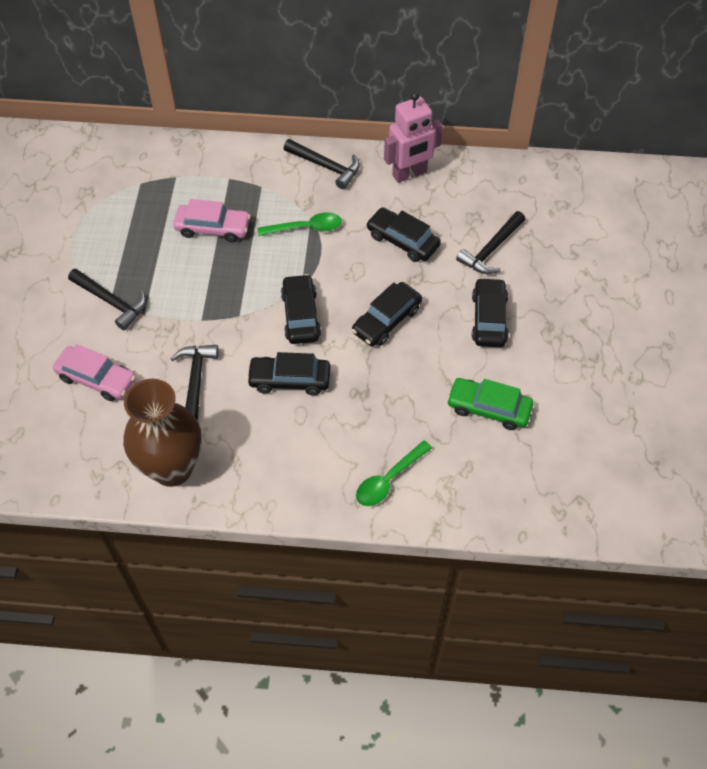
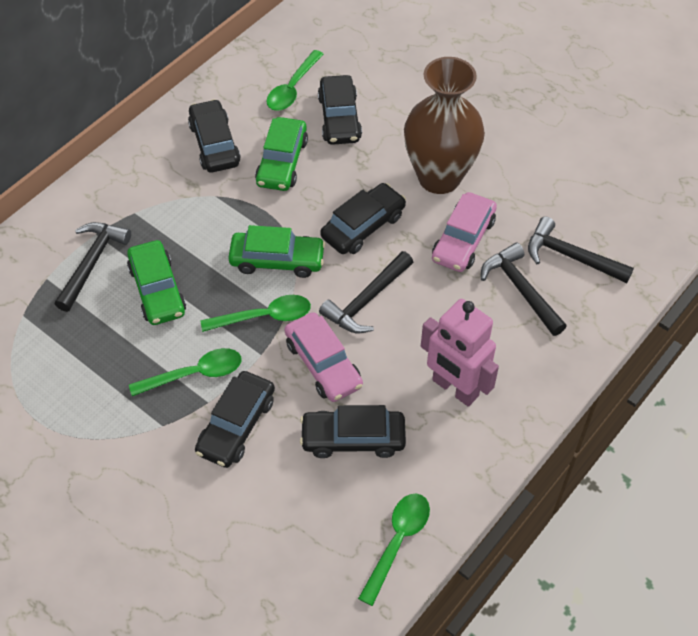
green car: [447,378,533,430] = 1 -> [127,240,186,325] [228,225,326,278] [255,117,308,191] = 3
green spoon: [257,212,342,236] [356,440,432,506] = 2 -> [129,348,242,396] [201,295,311,332] [267,50,324,111] [358,494,430,606] = 4

